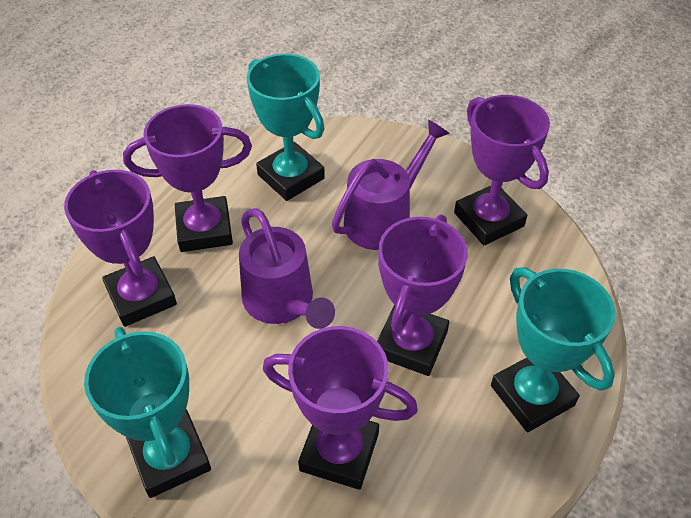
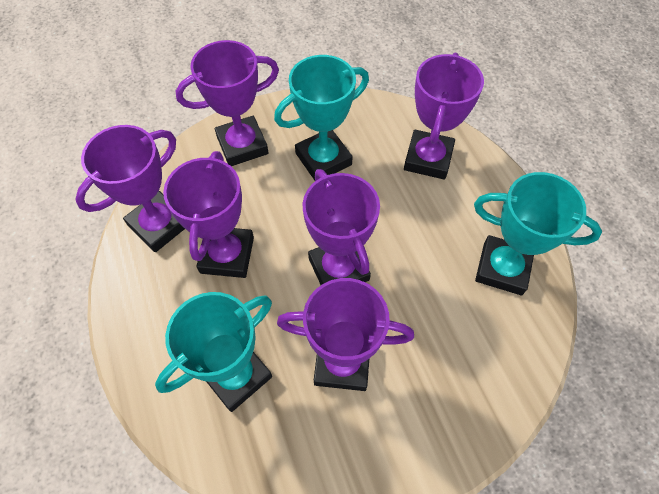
purple trophy: [64,170,177,327] [123,104,252,252] [263,326,418,490] [377,214,468,376] [454,95,550,245] = 5 -> [75,125,185,252] [163,151,254,278] [175,40,279,166] [277,278,414,391] [302,169,380,285] [404,53,484,180] = 6
purple watering can: [239,208,335,329] [332,119,450,250] = 2 -> none = 0

